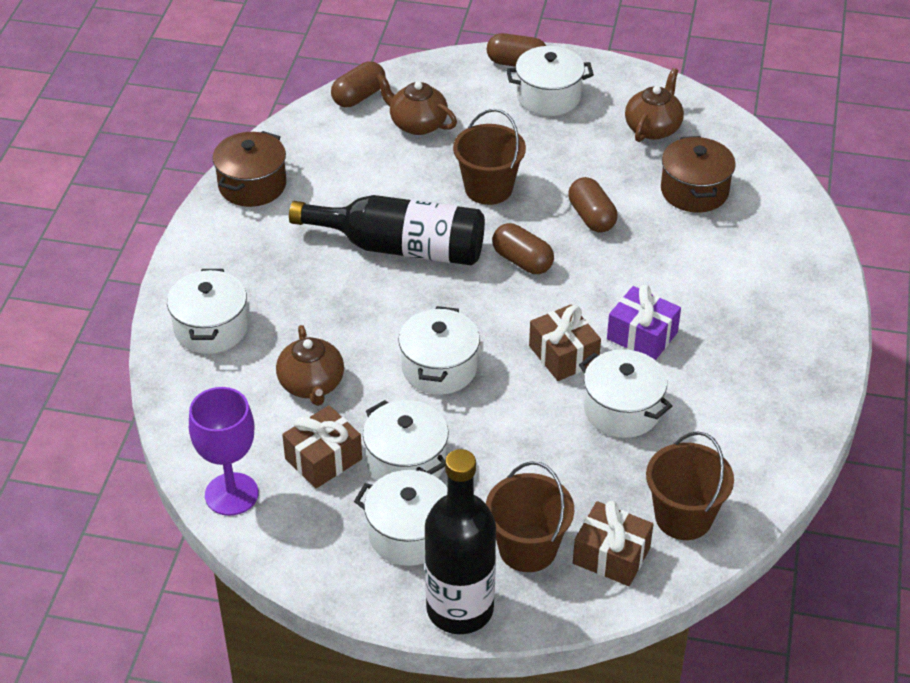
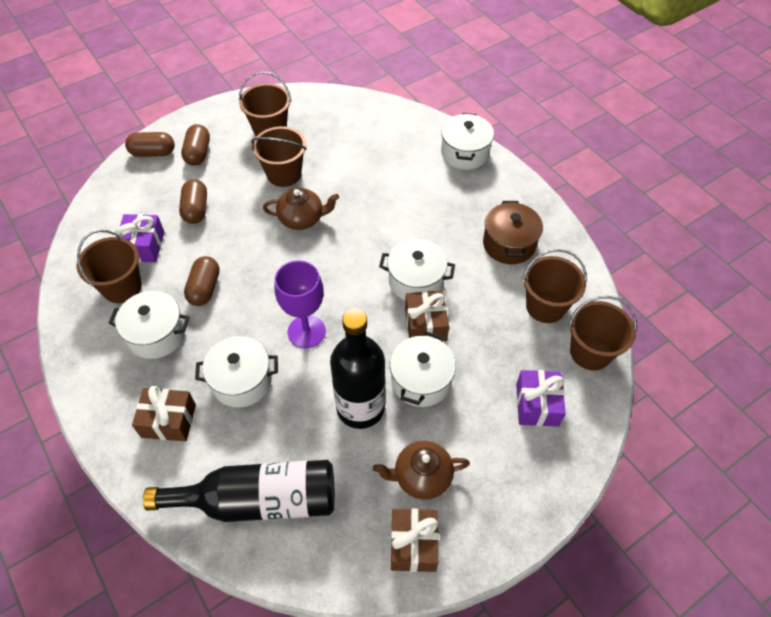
brown bucket: [453,109,526,205] [486,461,574,572] [646,431,734,540] = 3 -> [77,230,142,303] [239,72,291,137] [251,126,307,187] [523,249,587,323] [569,296,637,370] = 5
brown pot: [212,131,286,207] [661,136,736,213] = 2 -> [483,201,543,264] = 1
brown teapot: [276,325,344,406] [375,73,457,135] [625,68,684,142] = 3 -> [263,188,339,230] [373,441,470,499] = 2
purple gift: [607,285,681,360] = 1 -> [115,214,165,262] [516,370,566,427] = 2
white pot: [167,269,248,354] [354,470,447,566] [363,400,449,481] [398,306,480,395] [506,46,594,116] [579,349,672,438] = 6 -> [108,291,190,359] [195,336,278,407] [379,239,455,301] [390,331,456,407] [441,113,494,170] = 5

